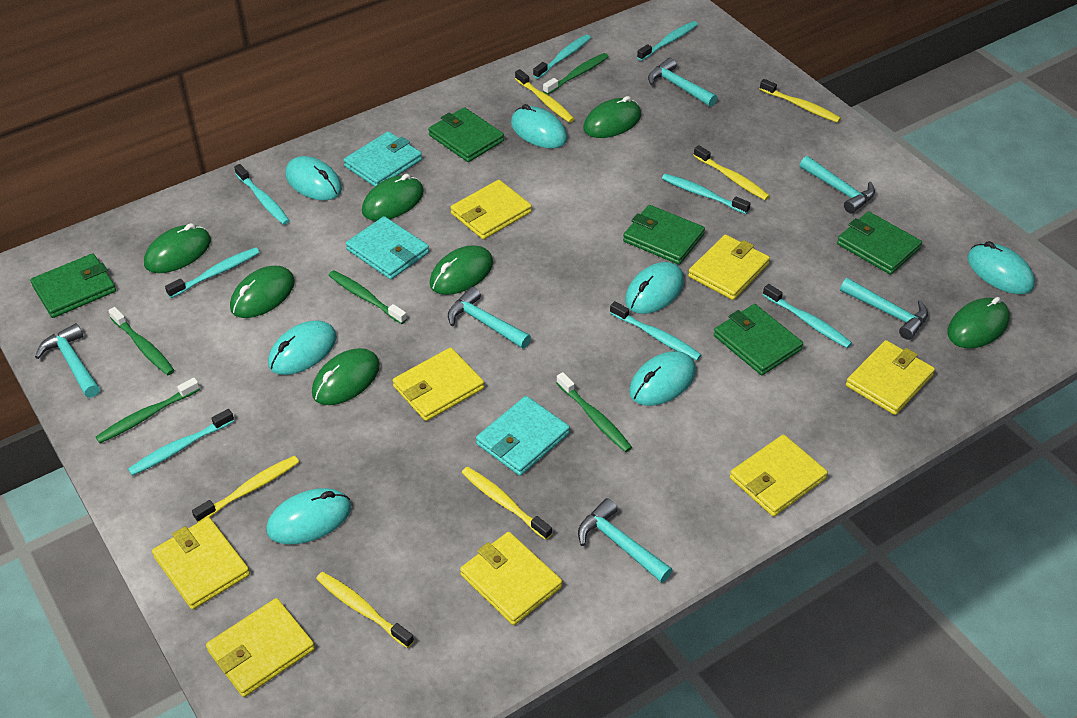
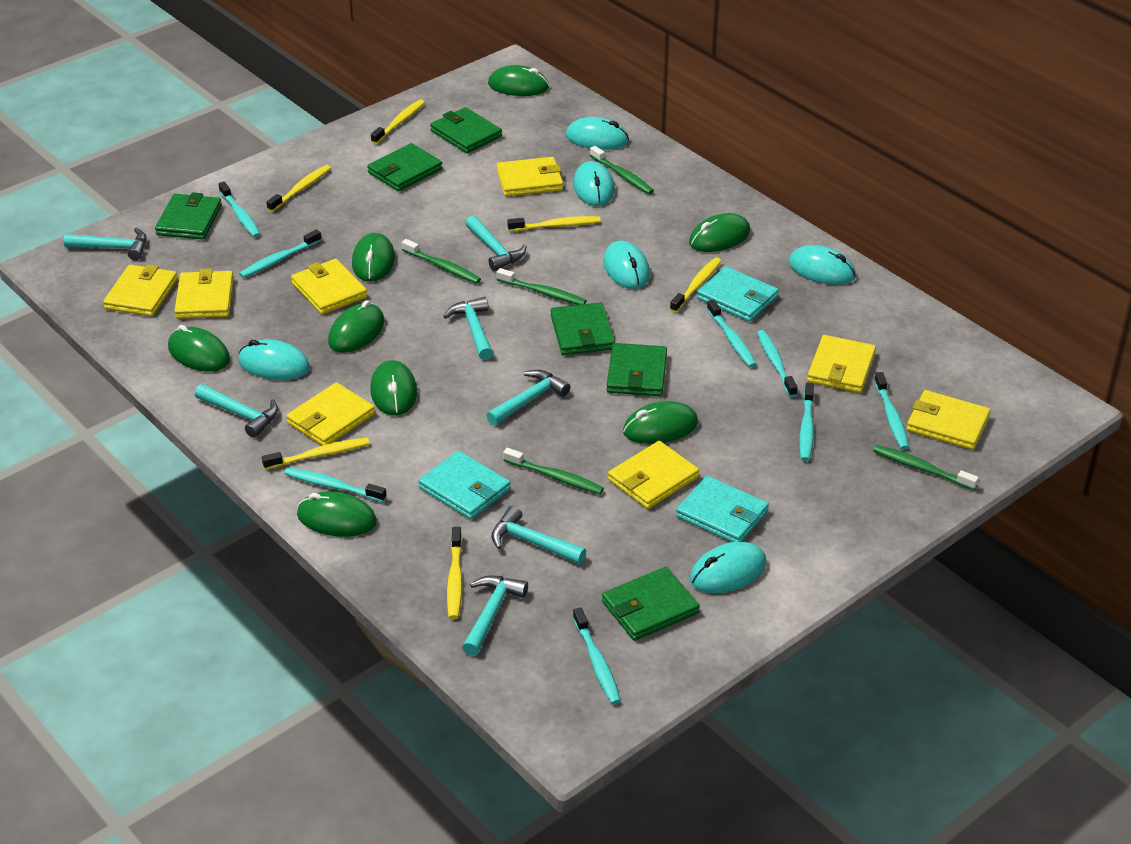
green mouse: [144,223,211,273] [230,266,295,318] [312,348,380,405] [362,174,424,221] [430,245,493,295] [583,96,641,138] [947,297,1010,348] = 7 -> [168,325,230,372] [297,491,377,537] [328,300,385,353] [352,233,395,282] [370,360,417,416] [488,65,549,96] [623,401,698,444] [689,213,750,252] = 8
green wallet: [30,253,116,318] [428,107,504,162] [623,205,705,265] [714,304,803,375] [837,212,922,275] = 5 -> [155,192,222,240] [367,143,443,191] [430,107,502,153] [551,302,615,355] [602,567,700,641] [607,343,667,396] = 6
turquoise hammer: [35,323,100,398] [448,287,531,349] [578,498,672,583] [648,58,717,107] [800,156,875,214] [840,278,928,340] = 6 -> [63,228,147,261] [195,384,278,438] [443,297,493,360] [462,575,528,656] [465,216,527,271] [486,370,570,426] [491,506,586,564] = 7
turquoise mouse: [266,488,351,544] [268,320,337,375] [285,156,342,200] [511,104,567,148] [625,262,684,314] [629,351,696,406] [967,241,1035,294] = 7 -> [238,340,310,380] [566,117,629,150] [573,161,615,206] [603,241,650,289] [690,542,766,593] [789,245,856,285] = 6

